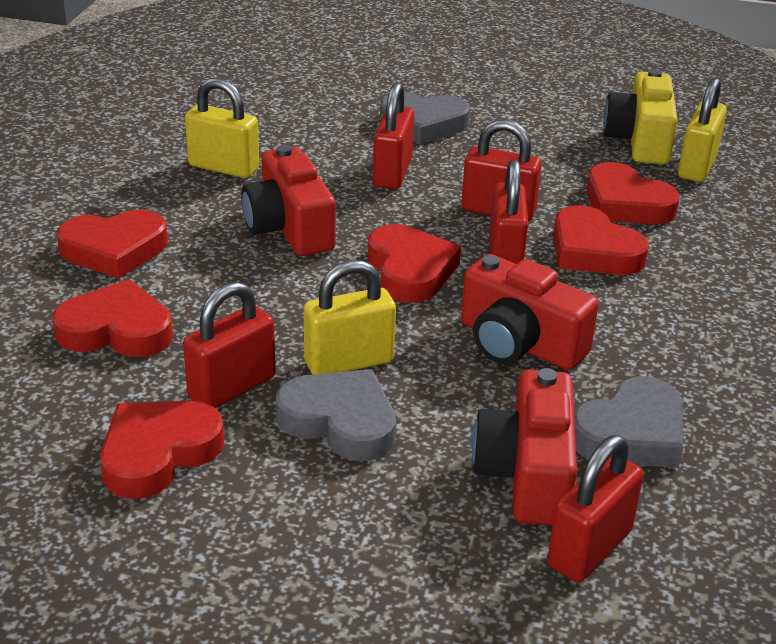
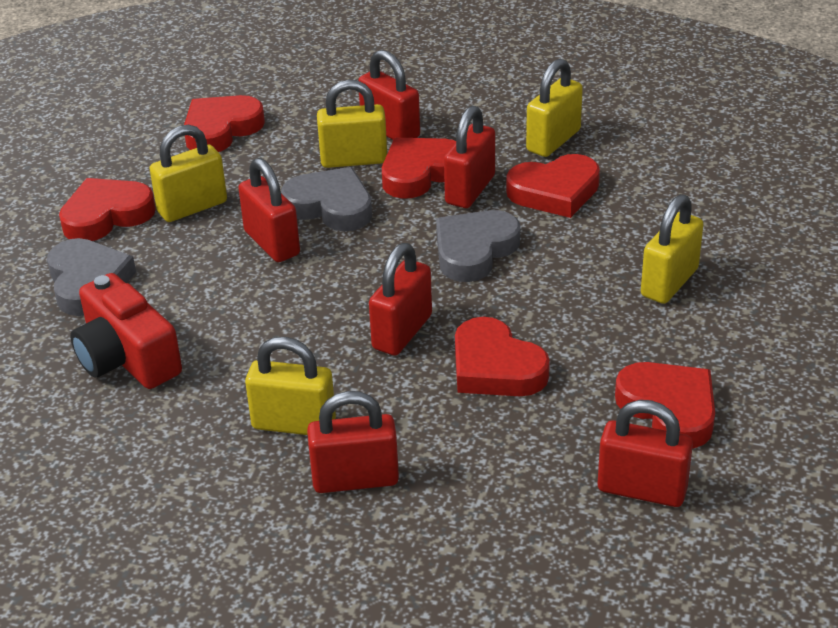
red camera: [241,145,336,256] [461,254,599,370] [472,368,577,526] = 3 -> [70,273,182,389] = 1
red padlock: [183,282,275,408] [373,82,414,189] [462,120,542,222] [489,160,528,264] [547,435,644,582] = 5 -> [238,158,300,262] [307,391,399,493] [358,50,420,140] [369,243,432,355] [444,106,495,208] [598,400,693,507] = 6
yellow camera: [603,69,678,164] = 1 -> none = 0
yellow padlock: [185,78,259,178] [304,260,396,375] [678,78,727,182] = 3 -> [150,125,227,222] [245,337,336,435] [317,80,387,168] [526,59,583,157] [641,194,703,304] = 5

